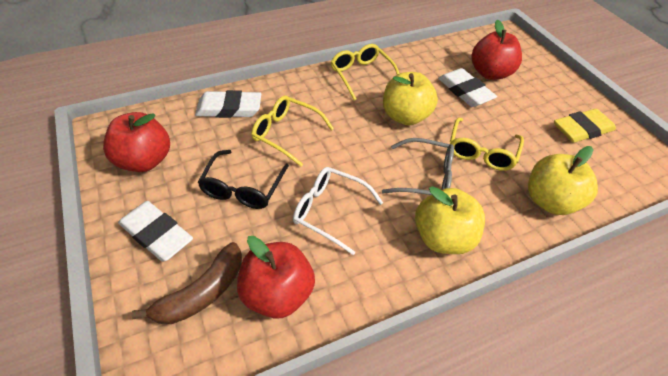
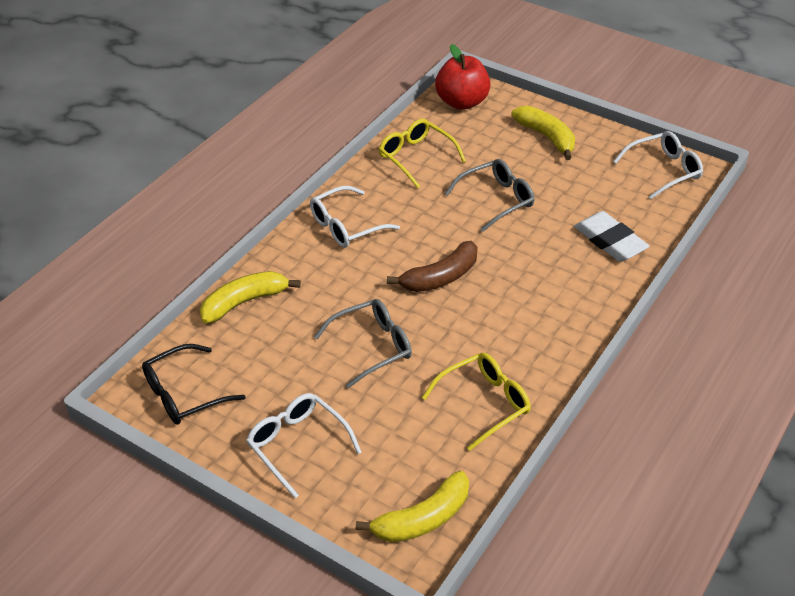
grey glasses: [382,138,454,195] = 1 -> [314,299,412,388] [445,159,534,232] = 2
red apple: [103,112,170,172] [237,236,315,319] [471,19,522,80] = 3 -> [435,44,490,110] = 1
white eraser: [118,201,193,262] [195,90,261,118] [438,68,497,107] = 3 -> [574,211,650,262] = 1
white glasses: [293,167,383,255] = 1 -> [246,393,361,498] [310,186,400,248] [613,131,703,199] = 3
yellow apple: [383,72,438,125] [415,186,485,254] [528,146,598,215] = 3 -> none = 0
yellow banana: none = 0 -> [200,271,301,323] [356,471,469,542] [511,106,575,160] = 3
yellow eraser: [554,109,616,143] = 1 -> none = 0
yellow glasses: [252,95,334,167] [331,44,399,101] [450,118,524,171] = 3 -> [379,119,466,188] [422,353,531,451] = 2

